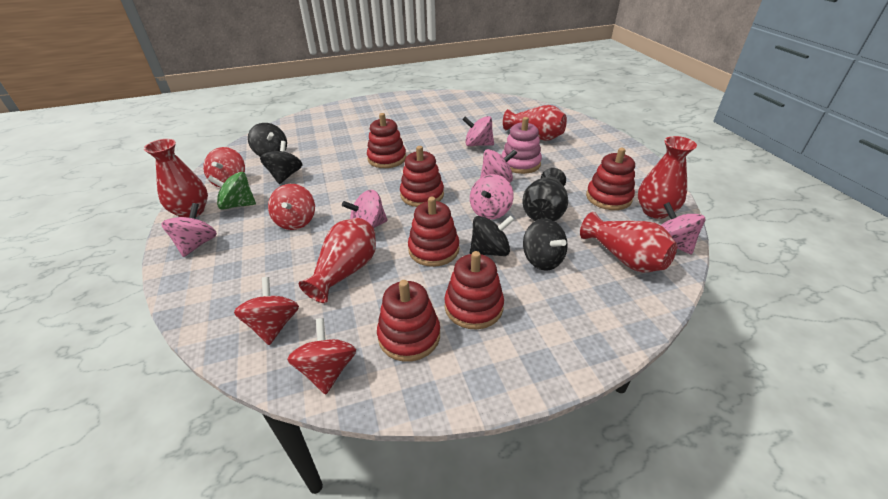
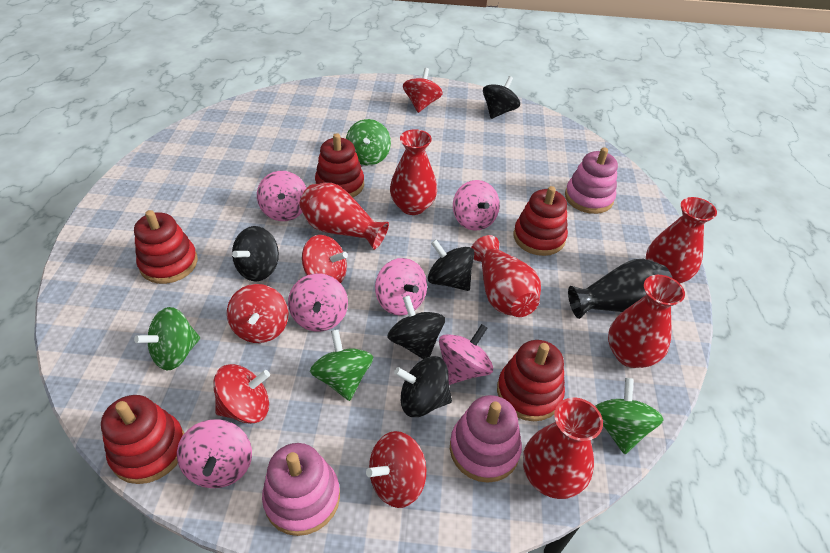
black spinning top: [248,123,287,157] [260,141,302,184] [470,215,514,256] [523,218,568,271] = 4 -> [232,226,279,281] [387,296,445,359] [394,356,452,417] [428,240,475,291] [483,76,520,119] = 5
green spinning top: [207,172,256,210] = 1 -> [134,307,200,371] [310,329,373,401] [346,119,391,165] [595,378,664,454] = 4
pink stacking toy: [501,117,542,174] = 1 -> [262,443,340,536] [450,395,522,483] [565,147,618,214] = 3
red spinning top: [203,147,245,188] [234,277,299,345] [268,184,315,230] [287,318,356,395] = 4 -> [213,364,270,424] [227,284,289,343] [302,235,348,283] [366,431,426,508] [403,68,443,113] = 5
red stacking toy: [367,113,406,168] [377,280,440,362] [400,146,444,207] [408,197,459,267] [444,251,504,330] [586,148,635,210] = 6 -> [101,395,185,484] [134,210,198,284] [315,133,364,197] [497,340,565,421] [514,186,568,256] = 5
red vase: [144,139,208,218] [299,218,376,303] [503,105,567,141] [580,212,677,273] [638,136,697,219] = 5 -> [299,183,389,250] [390,129,437,215] [471,235,541,317] [523,398,603,499] [608,275,685,368] [646,197,717,283] = 6

